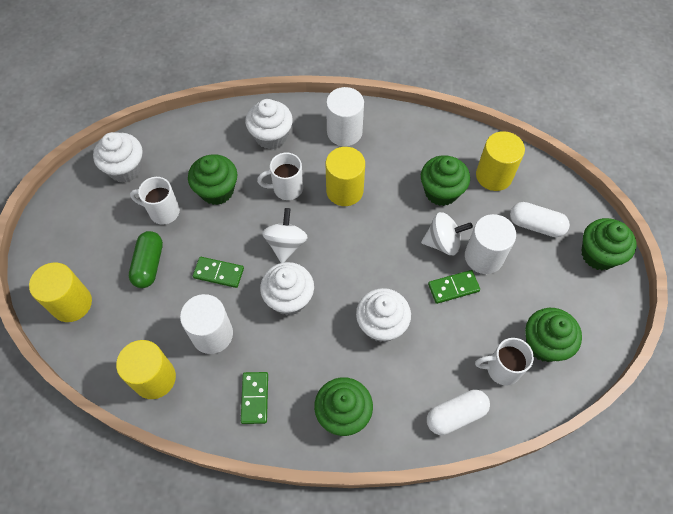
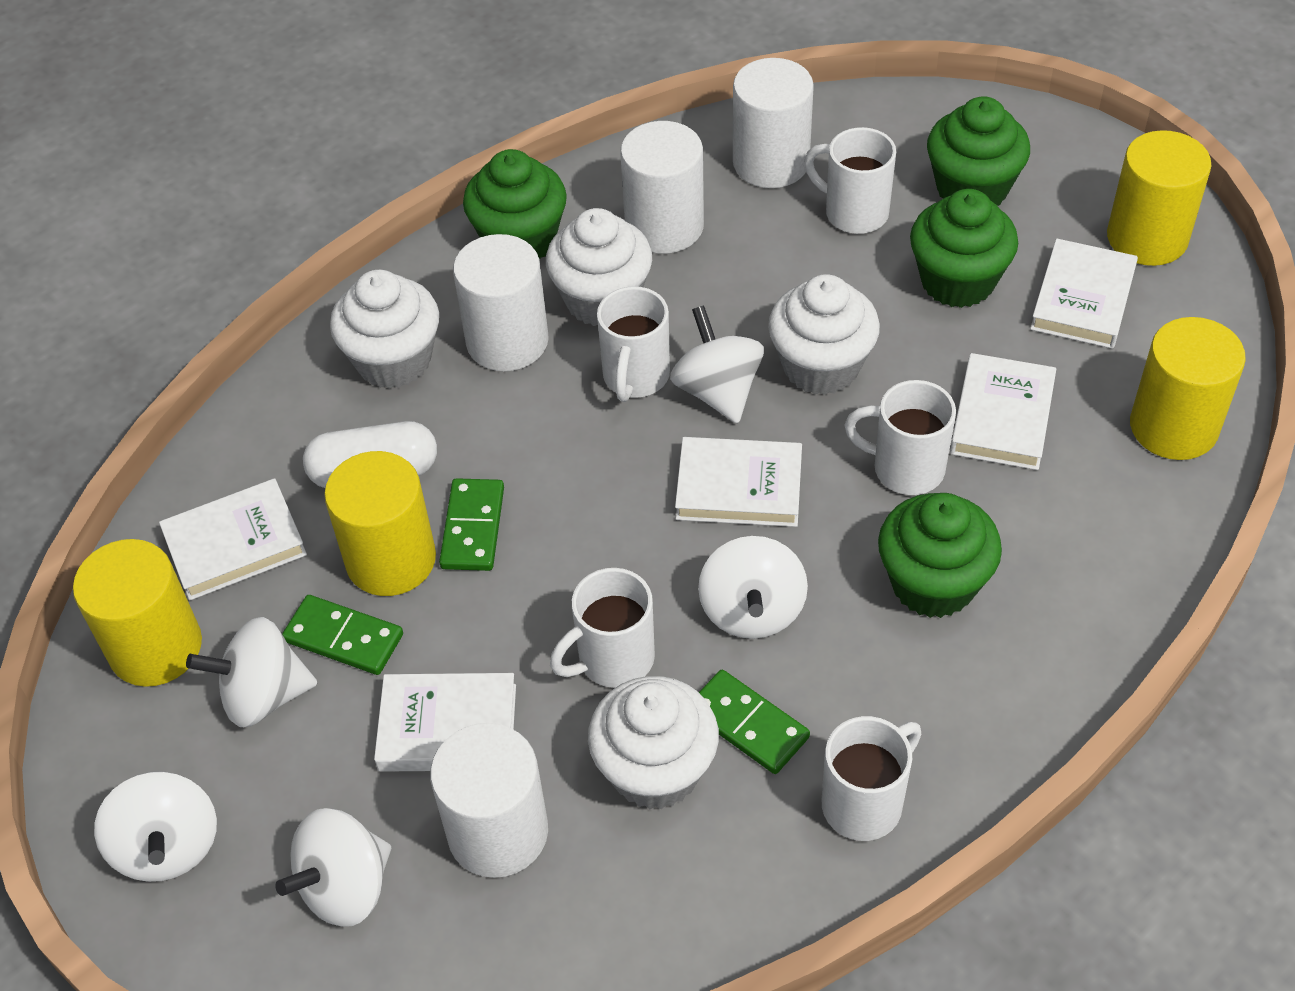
green capsule: [129,231,163,288] = 1 -> none = 0
green cupcake: [188,154,237,205] [314,377,373,436] [421,155,470,206] [525,308,582,362] [581,218,636,270] = 5 -> [463,149,567,260] [878,493,1002,618] [910,189,1018,308] [927,96,1030,206] = 4
white book: none = 0 -> [159,478,307,601] [374,673,516,772] [675,437,802,527] [950,353,1056,470] [1030,239,1138,349] = 5
white capsule: [427,389,490,435] [510,202,570,237] = 2 -> [303,421,437,488] = 1
white cylinder: [180,294,233,354] [326,87,364,146] [465,214,516,274] = 3 -> [430,723,548,878] [453,234,549,371] [620,121,704,254] [733,58,814,188] = 4
white mug: [130,177,180,225] [257,153,303,200] [475,338,534,386] = 3 -> [550,568,655,688] [597,286,670,402] [804,127,896,234] [822,716,921,841] [845,380,956,495] = 5
white spinning top: [262,208,308,263] [421,212,473,255] = 2 -> [94,772,217,882] [186,617,317,727] [275,808,391,927] [670,305,764,424] [698,536,808,639] = 5

